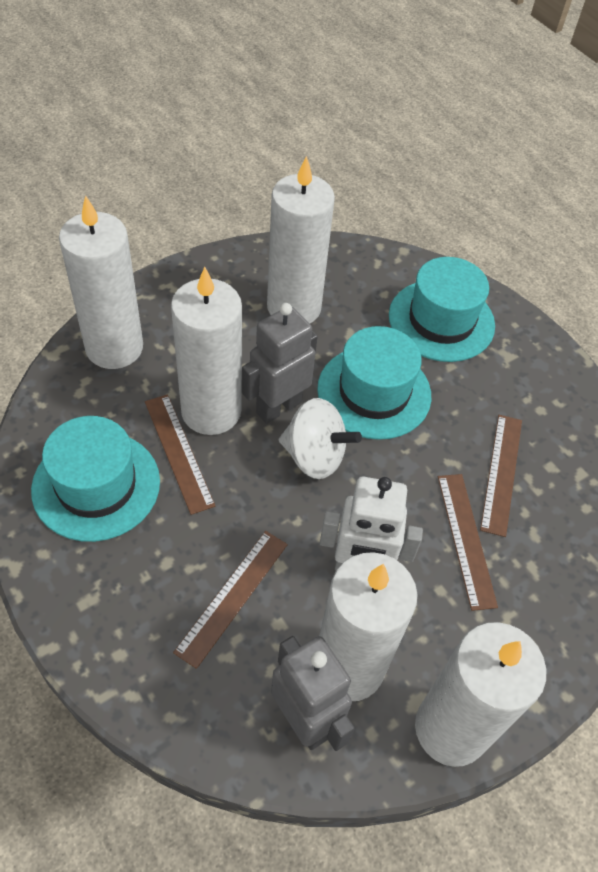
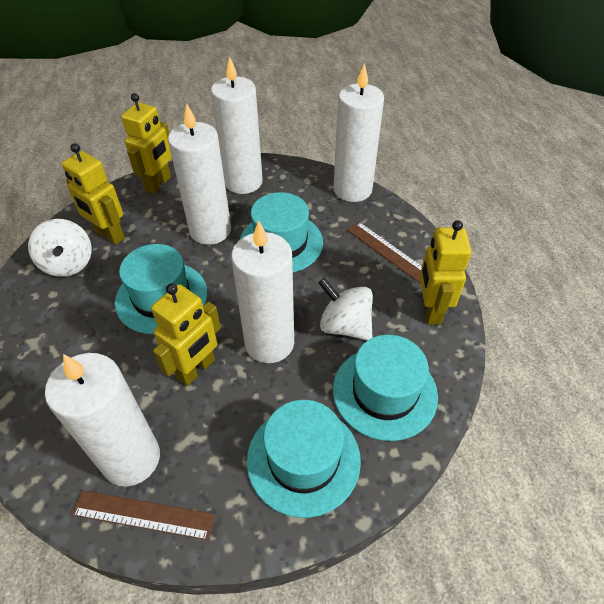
brown ruler: [145,394,215,515] [173,531,288,669] [438,474,498,611] [480,415,522,537] = 4 -> [72,490,215,540] [347,222,422,284] = 2
grey robot: [242,303,318,424] [271,636,355,751] = 2 -> none = 0
turquoise hat: [31,416,160,542] [317,326,431,440] [389,257,495,362] = 3 -> [115,244,207,334] [240,192,323,273] [247,400,361,518] [333,335,438,441] = 4
white robot: [320,477,423,571] = 1 -> none = 0
white spinning top: [279,398,362,479] = 1 -> [28,219,92,277] [319,278,373,341] = 2
yellow robot: none = 0 -> [62,143,125,245] [121,93,172,194] [151,283,221,386] [420,220,471,325] = 4

